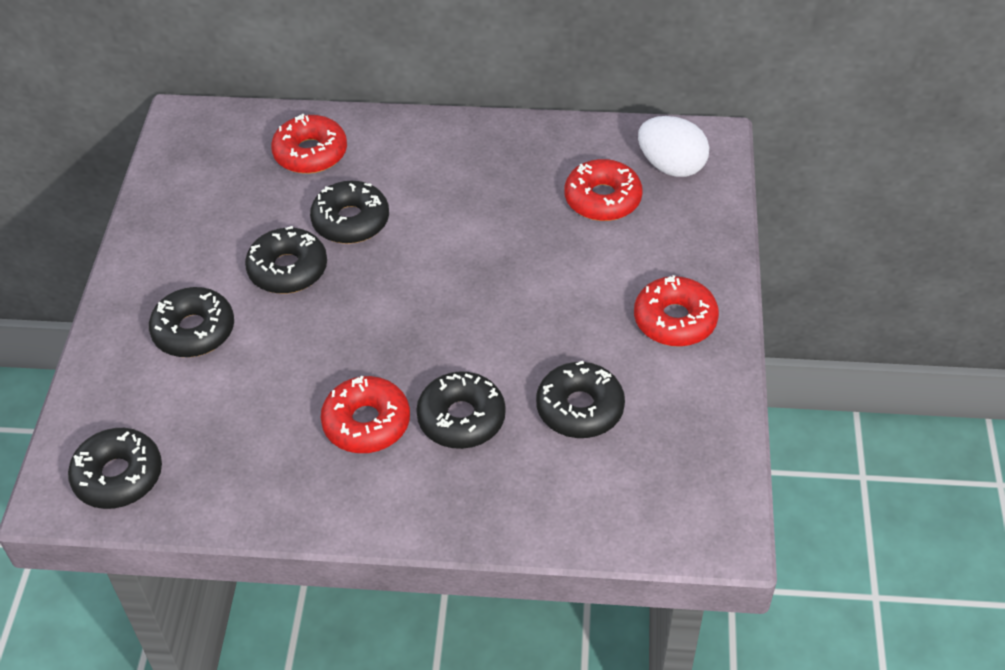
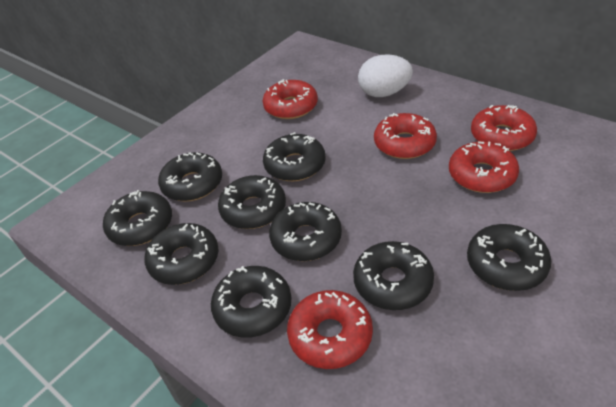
black donut: [68,428,162,509] [149,287,234,357] [245,226,327,294] [310,181,389,244] [416,371,506,449] [536,361,625,438] = 6 -> [103,190,172,246] [144,223,219,285] [158,152,222,201] [211,266,291,338] [218,175,286,229] [263,132,326,181] [269,202,342,261] [353,241,434,310] [467,224,551,291] = 9
red donut: [271,114,347,174] [321,376,410,453] [564,159,643,221] [634,275,719,347] = 4 -> [263,79,318,119] [287,290,373,369] [374,113,437,159] [449,141,519,193] [471,105,537,151] = 5

